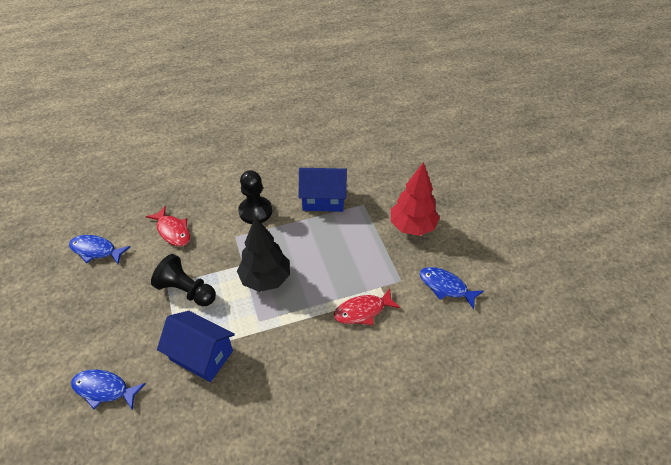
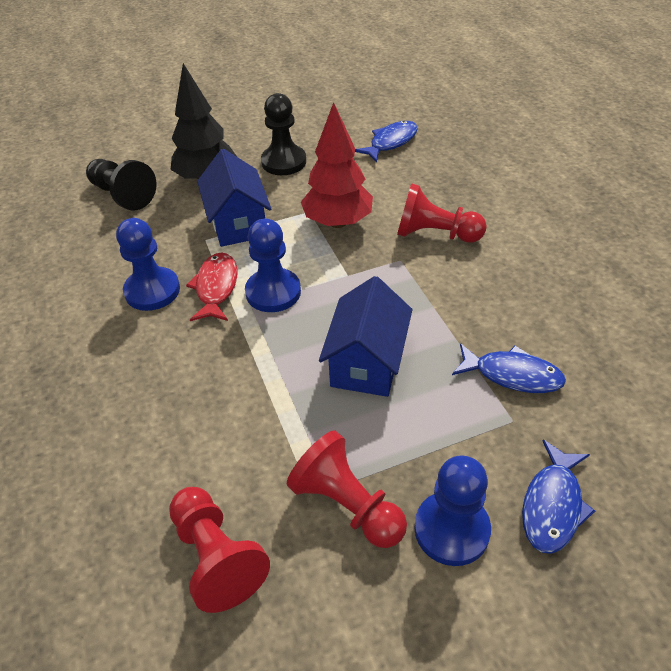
blue pawn: none = 0 -> [116,218,180,311] [245,219,301,312] [414,455,491,566] = 3
red fish: [146,206,190,246] [334,288,401,325] = 2 -> [186,252,238,321] = 1
red pawn: none = 0 -> [169,487,270,613] [287,430,407,548] [397,183,487,243] = 3

